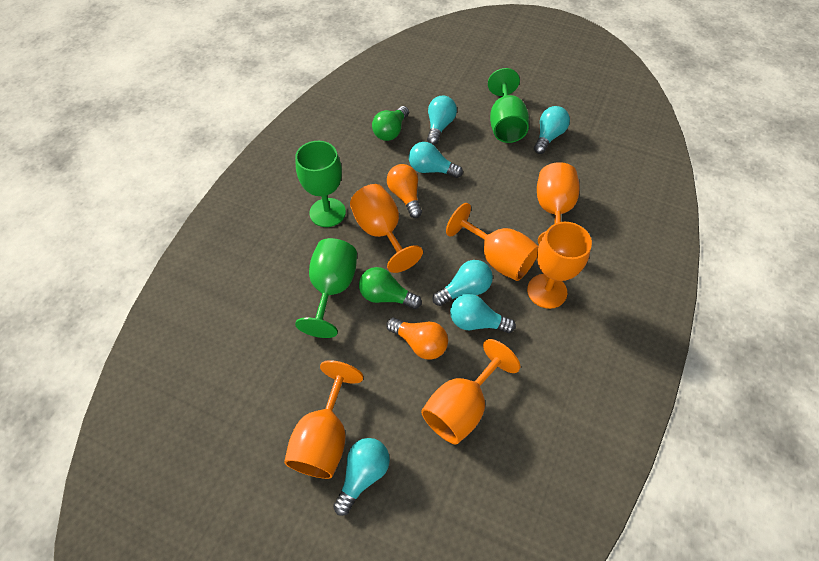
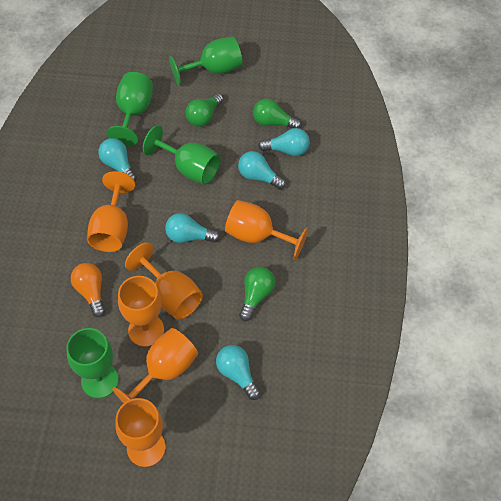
green goblet: [295,141,346,227] [295,238,357,338] [488,68,529,143] = 3 -> [66,328,119,398] [107,72,153,147] [143,125,220,185] [169,36,243,86] = 4
green light bulb: [359,267,422,309] [372,106,409,141] = 2 -> [185,93,223,127] [239,267,275,321] [253,99,302,129] = 3
orange light bulb: [386,318,448,360] [387,164,422,218] = 2 -> [71,263,105,317] = 1
turquoise light bulb: [333,438,390,516] [409,142,463,178] [427,96,457,145] [433,260,493,306] [450,294,516,333] [534,106,570,154] = 6 -> [98,138,137,182] [165,213,220,243] [216,345,260,400] [238,151,286,189] [258,128,310,156] = 5

